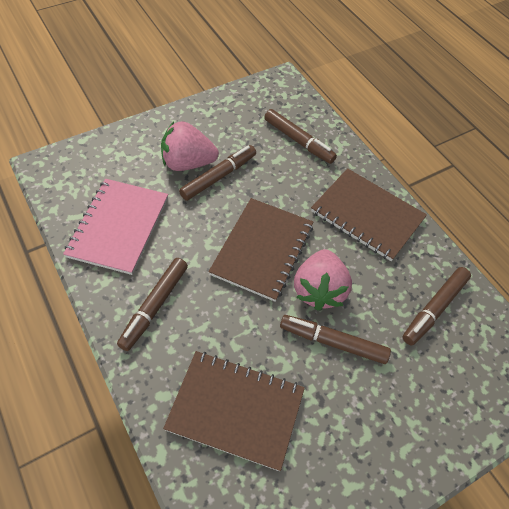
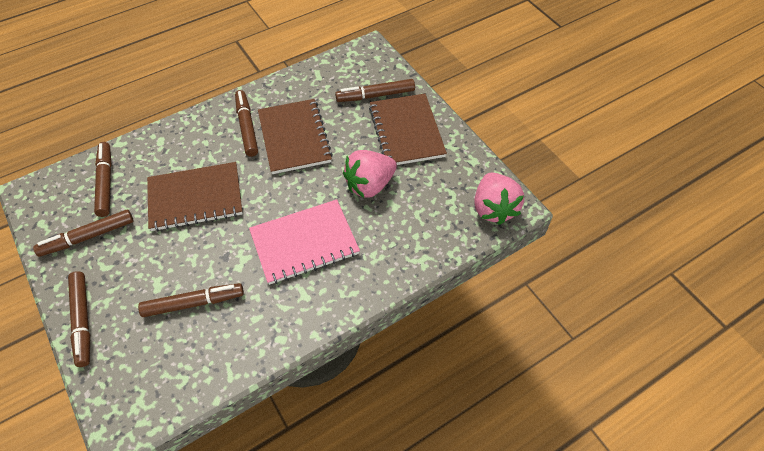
brown marker: [117,258,188,351] [179,145,256,201] [264,109,337,164] [280,315,391,364] [402,267,471,345] = 5 -> [33,210,134,257] [68,271,90,367] [94,142,112,217] [138,283,244,317] [235,90,258,157] [335,79,415,102] = 6

